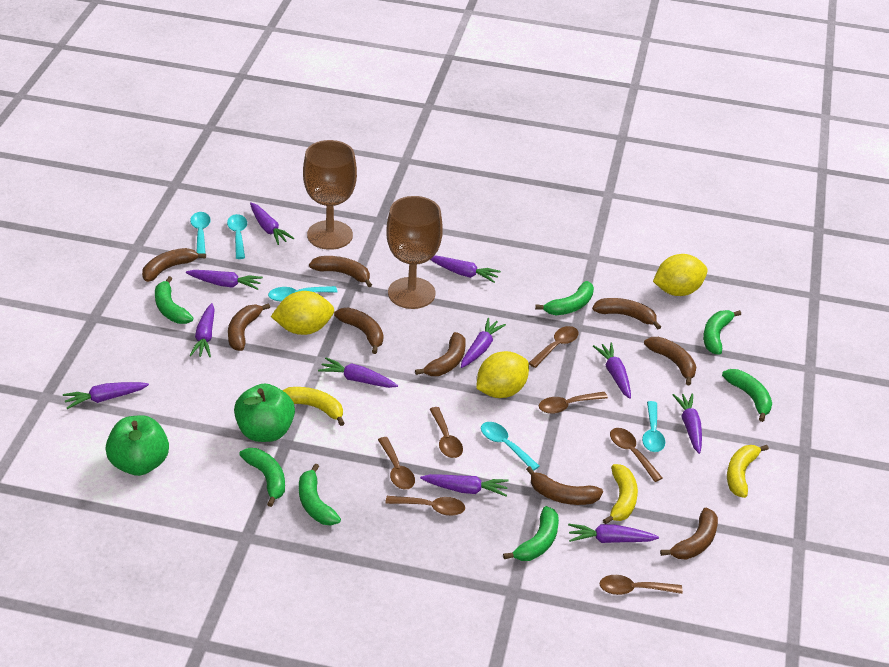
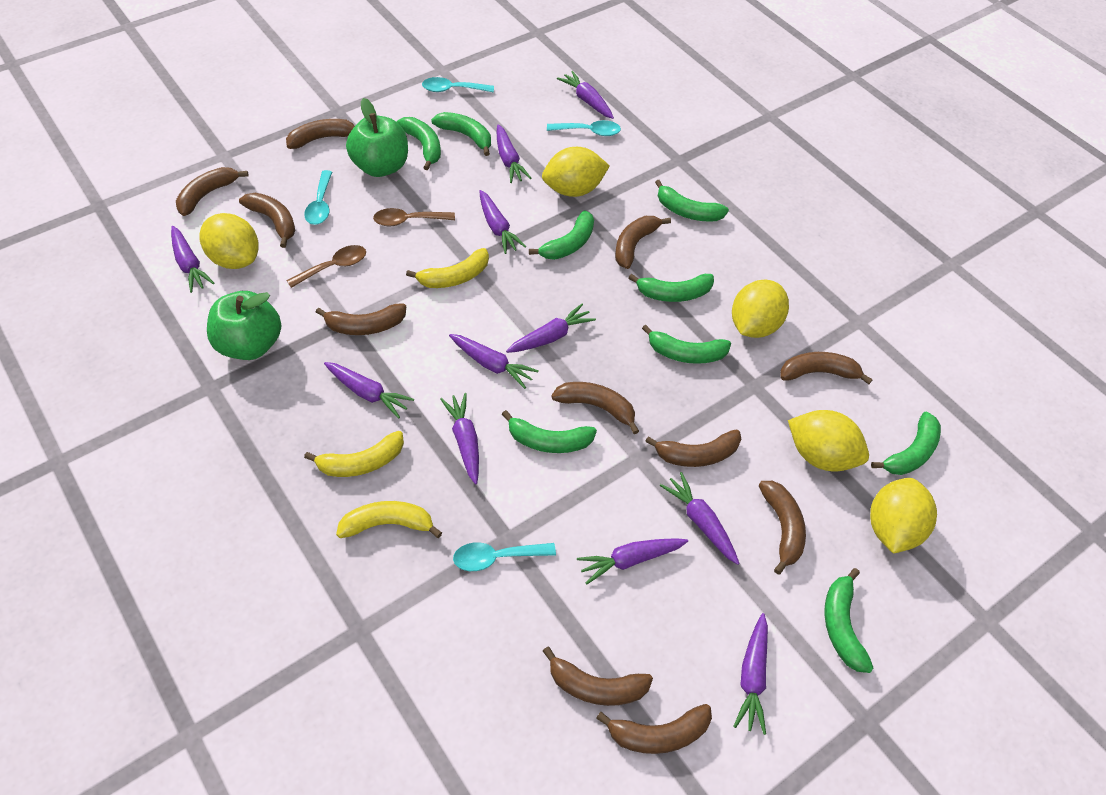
brown banana: [142,248,206,282] [228,303,270,351] [309,256,372,287] [334,308,383,354] [415,332,466,376] [526,466,603,505] [592,298,661,329] [644,337,696,386] [660,508,718,560] = 9 -> [176,167,248,216] [239,193,295,248] [286,119,355,149] [316,303,406,335] [543,647,653,706] [551,382,639,434] [596,704,712,754] [615,216,671,269] [645,429,741,467] [759,481,806,575] [780,352,873,384] = 11
brown goblet: [303,140,357,250] [386,196,443,309] = 2 -> none = 0
brown spoon: [378,437,415,490] [385,496,465,516] [430,407,463,458] [529,326,579,368] [539,392,608,414] [600,575,683,595] [610,428,663,482] = 7 -> [286,245,366,288] [373,208,455,226] = 2
green banana: [155,276,193,324] [239,448,285,507] [299,463,341,526] [503,506,559,561] [535,281,594,315] [703,310,741,355] [722,369,772,422] = 7 -> [397,117,441,170] [431,112,491,156] [502,410,597,453] [529,210,594,260] [629,274,714,302] [642,325,731,364] [655,180,729,222] [825,568,873,673] [871,411,941,475] = 9
turquoise spoon: [190,212,211,254] [227,214,247,259] [268,286,337,301] [481,422,540,471] [642,401,665,452] = 5 -> [304,170,332,225] [422,77,494,92] [453,542,556,571] [547,120,621,136] = 4
yellow lemon: [271,291,334,335] [476,351,529,398] [653,254,708,296] = 3 -> [199,213,259,269] [542,147,610,197] [732,280,789,338] [788,410,869,471] [870,478,937,554] = 5

